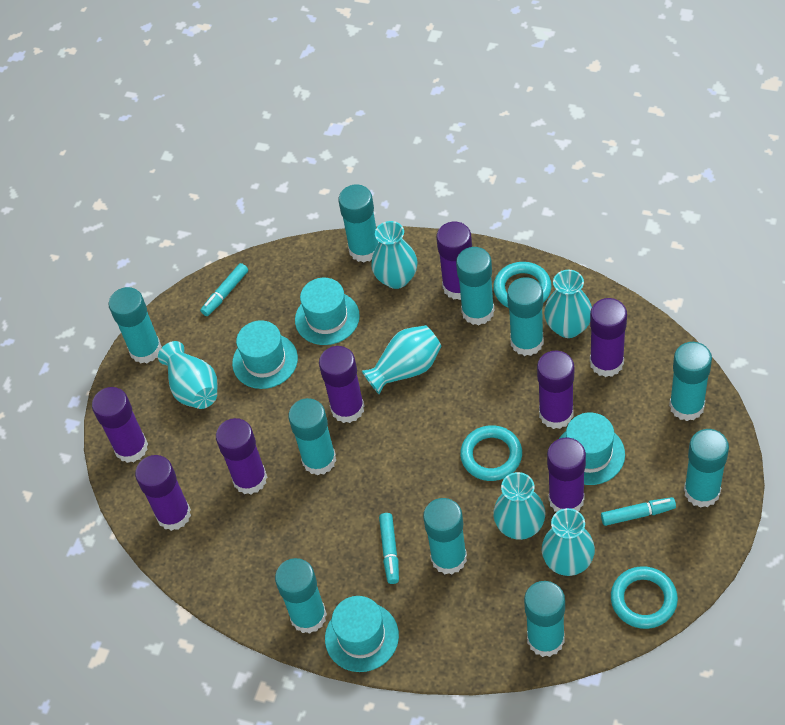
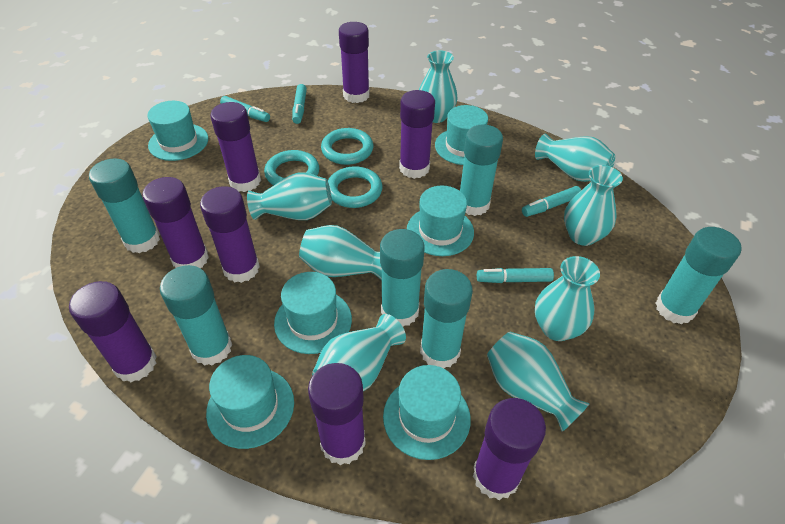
turquoise glue stick: [108,287,162,363] [275,558,327,634] [288,398,336,475] [338,184,379,262] [423,498,467,575] [456,247,494,325] [507,277,544,356] [524,581,565,657] [669,342,712,421] [684,429,729,508] = 10 -> [89,158,160,253] [160,265,232,366] [380,229,425,326] [420,269,473,369] [460,125,503,216] [655,227,742,324] = 6
turquoise hat: [232,320,298,389] [295,278,360,345] [325,596,399,672] [559,412,625,485] = 4 -> [147,101,208,161] [206,355,294,449] [274,272,352,354] [383,365,471,460] [407,186,474,256] [435,105,488,165] = 6
turquoise marker: [200,263,248,316] [379,513,399,584] [601,497,676,526] = 3 -> [220,96,270,122] [292,84,307,124] [477,268,554,283] [522,186,581,217] = 4
turquoise vase: [158,341,218,409] [362,325,441,395] [371,221,417,289] [493,472,545,540] [542,508,595,576] [544,270,592,338] = 6 -> [247,172,332,220] [299,225,382,280] [312,314,406,391] [419,50,458,123] [487,331,590,432] [535,134,615,182] [535,256,600,341] [564,165,623,246] = 8

